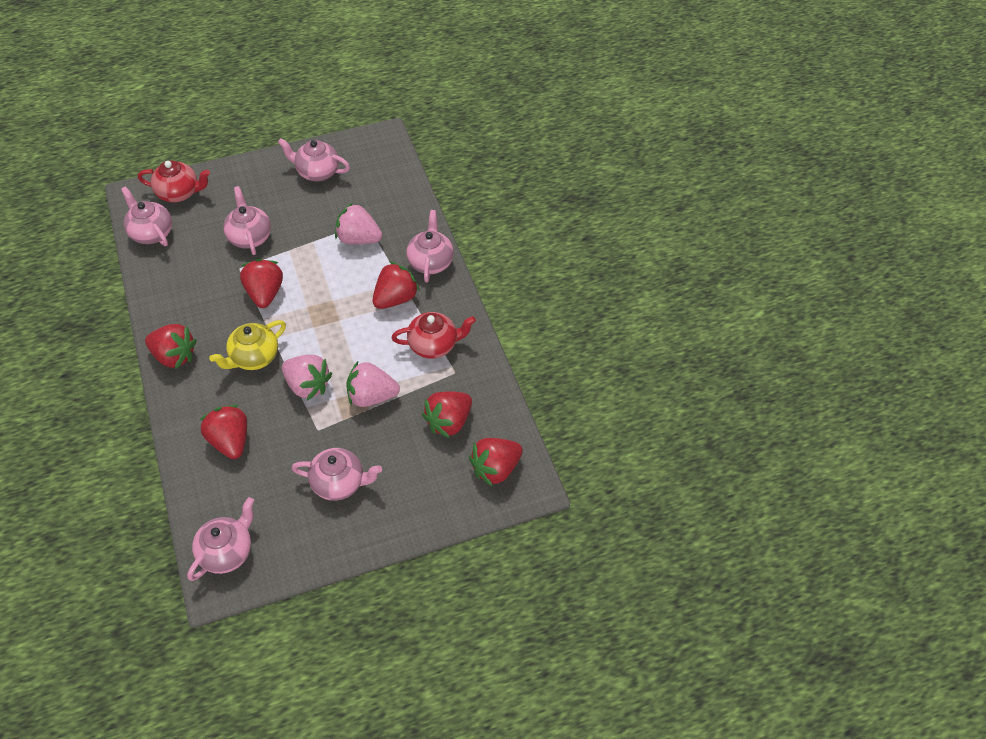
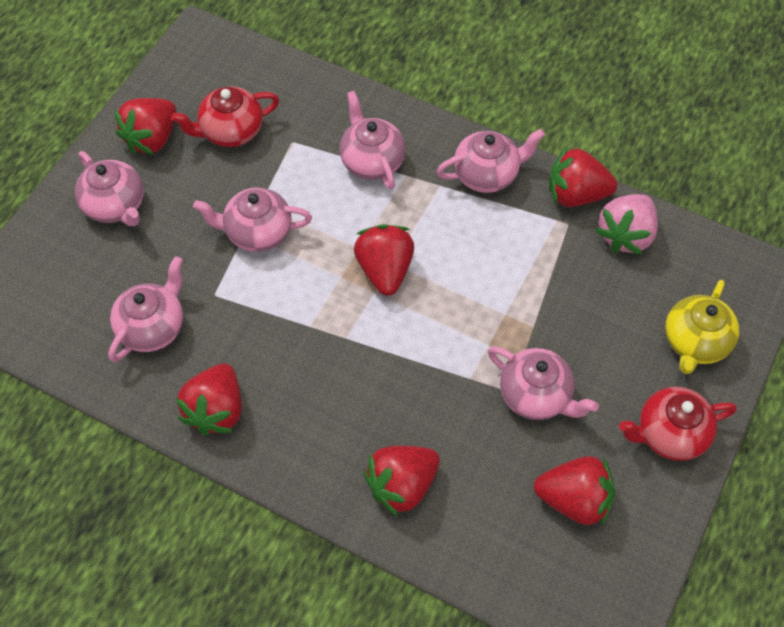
pink strawberry: [282,355,332,400] [335,203,382,244] [346,361,400,407] = 3 -> [595,194,658,255] = 1

